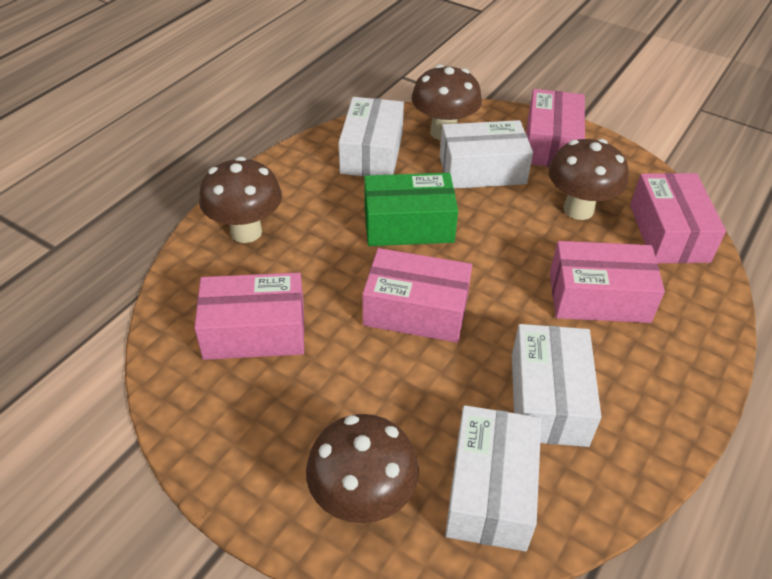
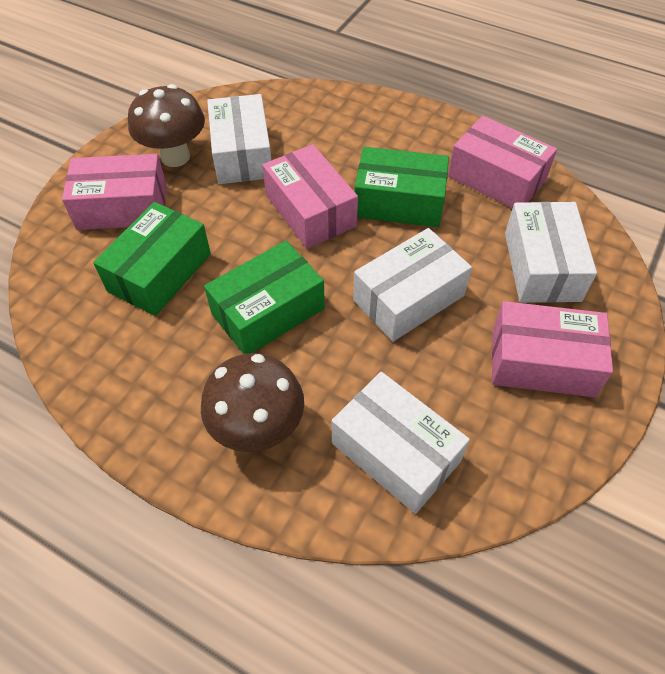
brown mushroom: [199,157,282,243] [306,414,419,523] [412,65,482,140] [548,139,628,220] = 4 -> [128,84,205,167] [201,353,304,452] = 2
green box: [364,173,458,246] = 1 -> [93,202,211,316] [204,241,325,354] [355,147,449,227] = 3
pink box: [194,273,304,360] [363,248,472,343] [526,89,585,167] [550,241,665,323] [630,173,726,263] = 5 -> [62,154,167,230] [262,144,358,249] [448,116,557,208] [492,301,613,398] = 4

